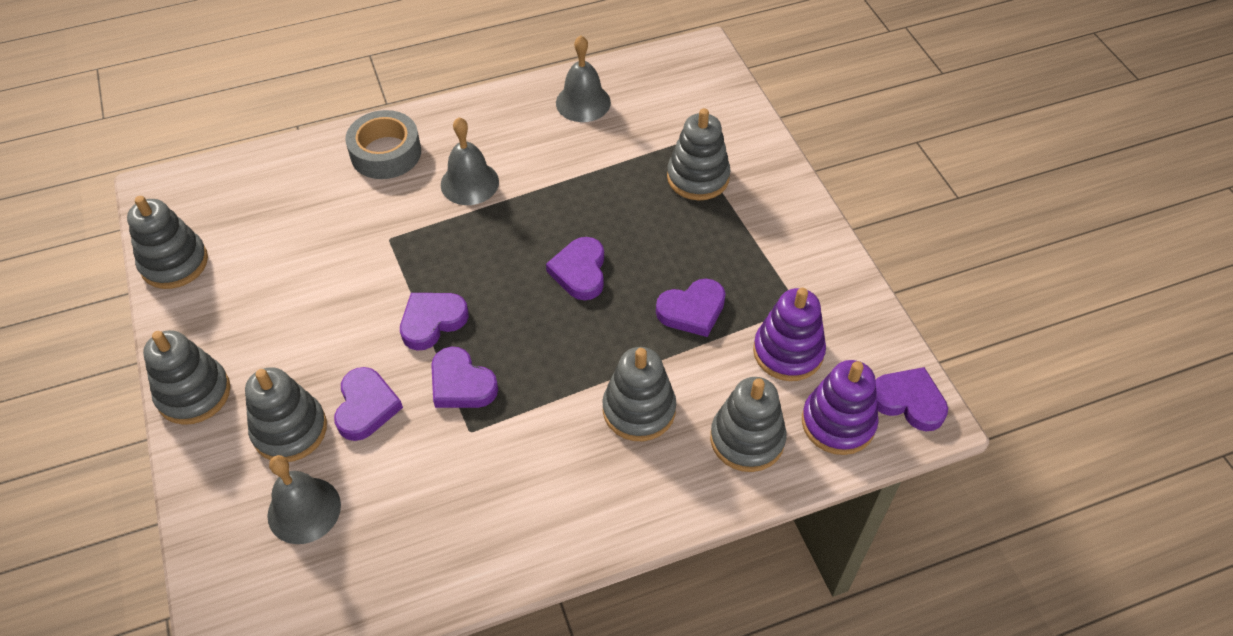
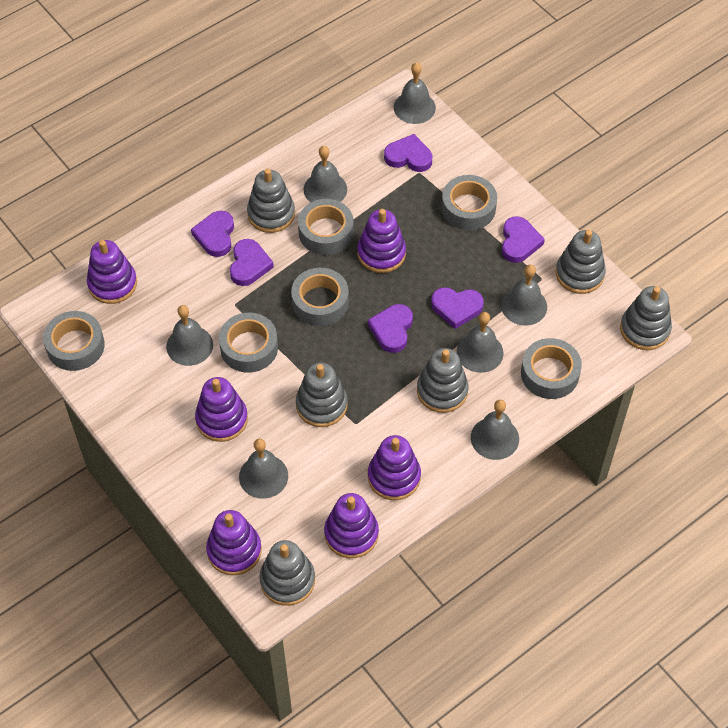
grey bell: [267,455,341,544] [441,117,499,205] [556,35,611,122] = 3 -> [166,305,213,366] [239,439,288,499] [304,146,347,202] [394,62,436,124] [457,312,504,373] [471,400,519,460] [501,265,547,326] = 7
grey tape: [345,110,421,179] = 1 -> [43,311,105,371] [219,313,278,373] [291,268,349,326] [298,199,354,255] [441,175,497,230] [521,338,582,399] = 6
purple stacking toy: [753,287,826,381] [802,360,879,455] = 2 -> [87,240,137,304] [195,377,248,442] [206,510,262,575] [324,493,379,558] [357,209,406,273] [368,435,421,500] = 6

